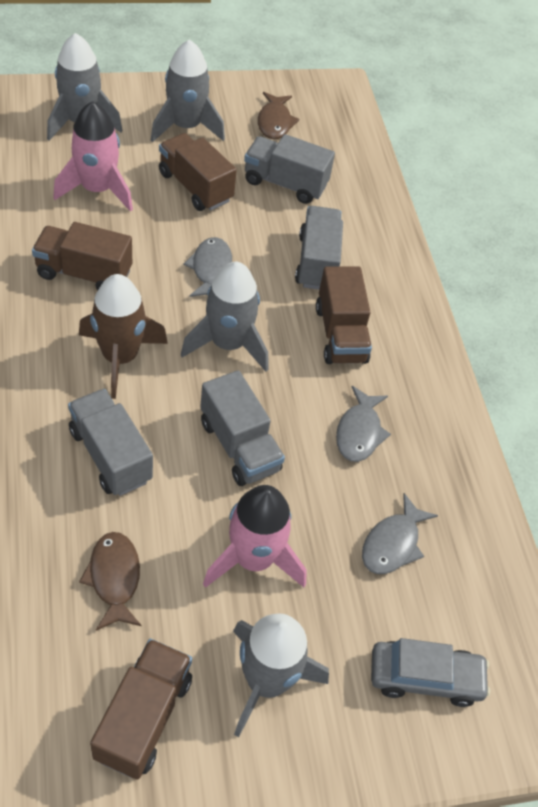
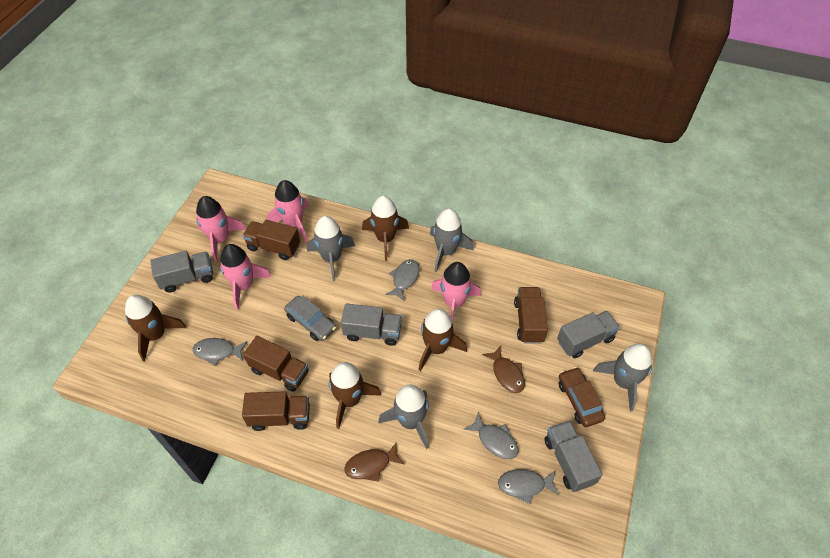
brown car: none = 0 -> [559,367,605,427] = 1
brown rocket: [79,274,168,399] = 1 -> [125,295,186,362] [329,362,381,429] [362,196,409,261] [418,308,467,371] = 4
grey fish: [184,237,232,297] [336,386,391,462] [362,493,438,574] = 3 -> [193,338,247,366] [385,259,420,302] [464,412,519,459] [498,469,559,504] = 4
pink rocket: [53,101,133,212] [203,485,307,588] = 2 -> [196,196,246,261] [220,244,271,310] [267,180,309,242] [431,262,481,323] = 4

